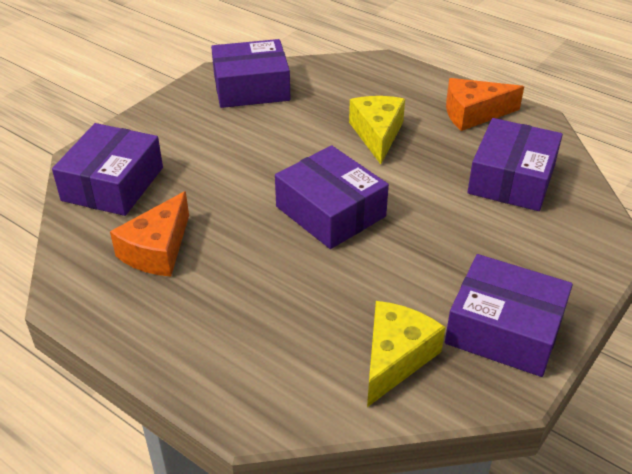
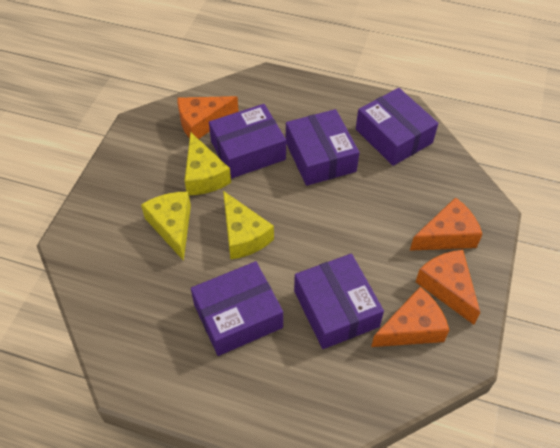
orange cheese: [110,191,189,277] [446,78,524,131] = 2 -> [177,96,239,139] [371,287,450,347] [410,197,483,251] [416,250,480,325] = 4
yellow cheese: [349,96,405,164] [367,301,445,407] = 2 -> [141,192,191,261] [184,132,231,195] [223,191,274,259] = 3

